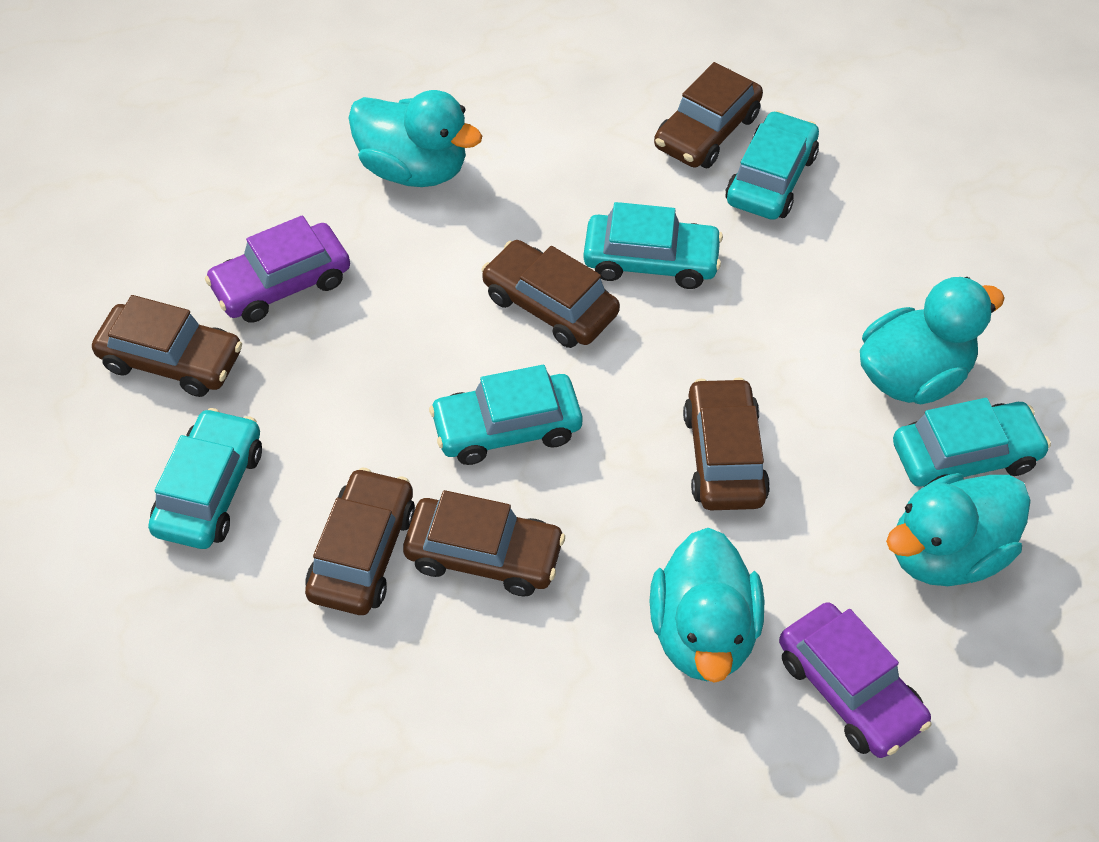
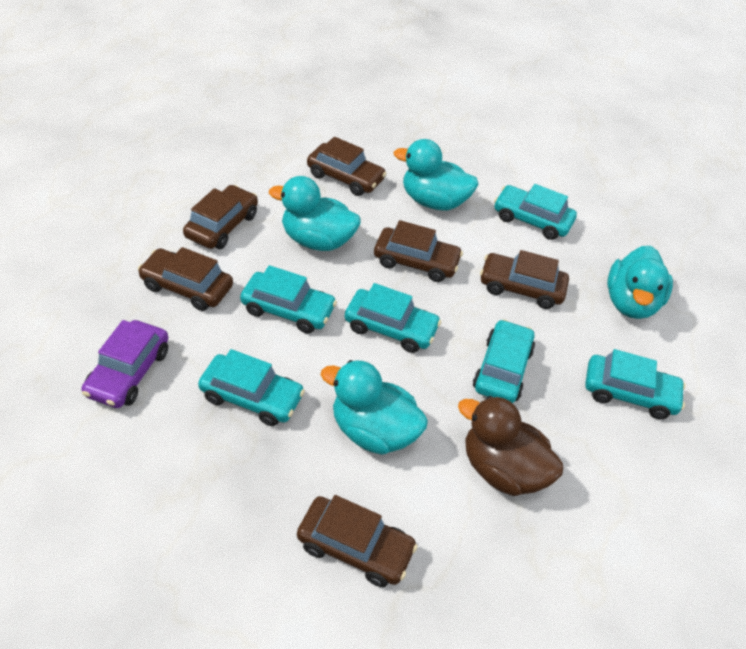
brown duck: none = 0 -> [458,396,564,496] = 1
purple car: [205,215,350,323] [779,602,931,758] = 2 -> [81,320,168,408] = 1
turquoise car: [148,408,262,549] [429,365,583,465] [583,202,723,289] [726,111,819,220] [893,398,1051,487] = 5 -> [198,349,305,426] [240,265,337,334] [345,283,441,353] [473,319,535,403] [494,184,577,240] [585,349,686,419] = 6

